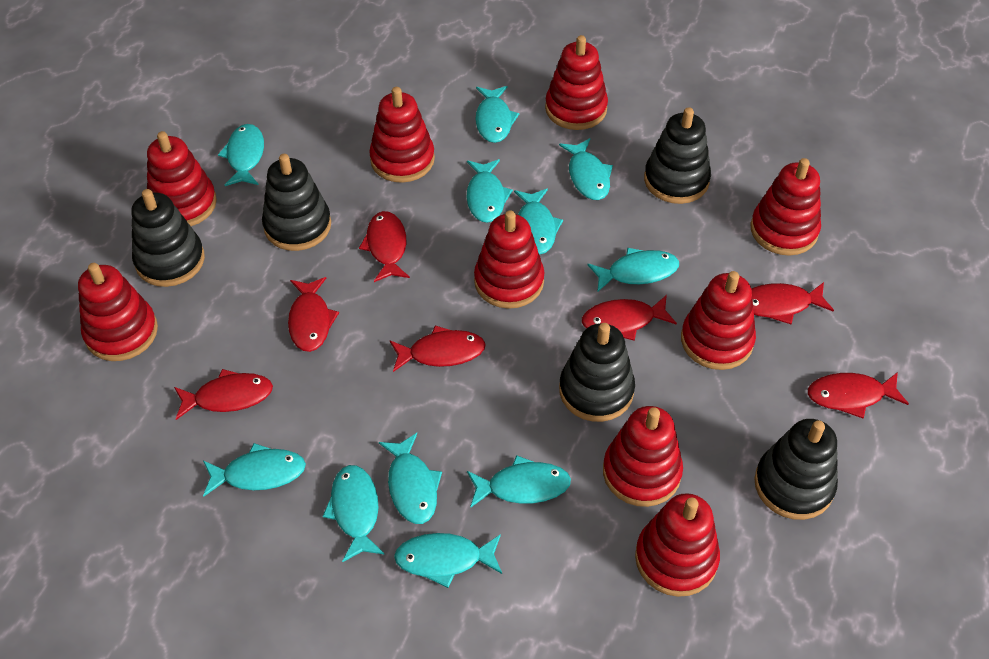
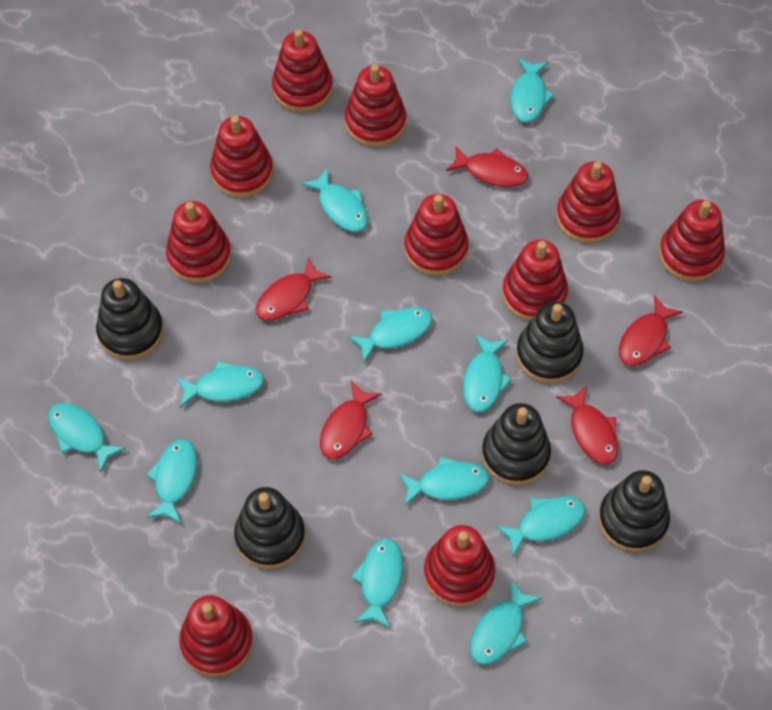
red fish: [174,369,273,420] [288,277,339,352] [359,211,410,282] [389,326,486,372] [582,295,677,341] [751,282,834,324] [808,372,909,418] = 7 -> [256,257,332,321] [320,381,382,459] [446,145,528,187] [556,385,618,465] [619,295,683,366] = 5
red stacking toy: [78,263,158,361] [147,131,217,226] [369,87,435,183] [474,210,545,309] [545,35,608,130] [603,406,683,507] [635,493,720,597] [681,271,756,370] [751,158,821,256] = 9 -> [166,201,231,283] [179,595,253,677] [210,116,273,198] [272,29,333,113] [345,64,406,147] [404,194,469,276] [424,525,495,607] [502,239,568,321] [556,161,621,243] [659,200,725,282] = 10

